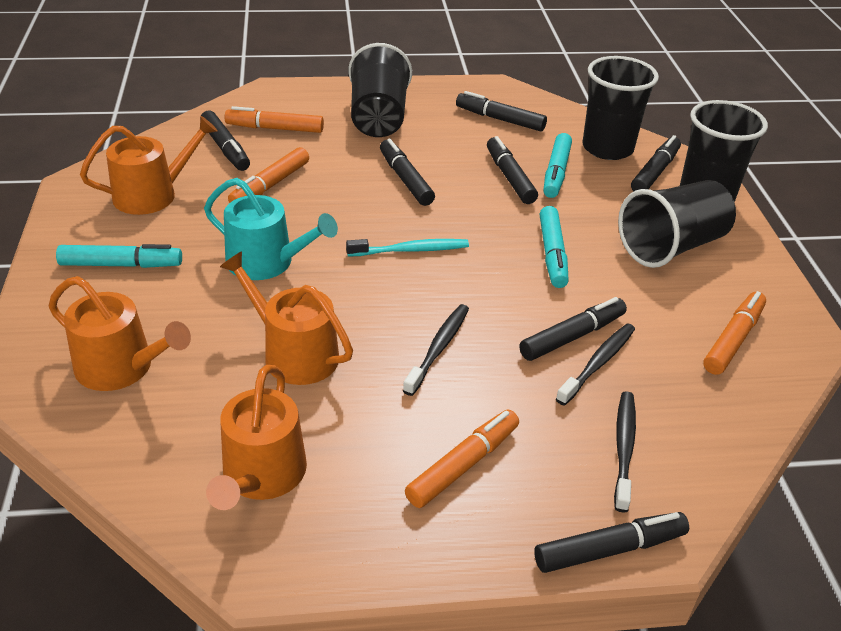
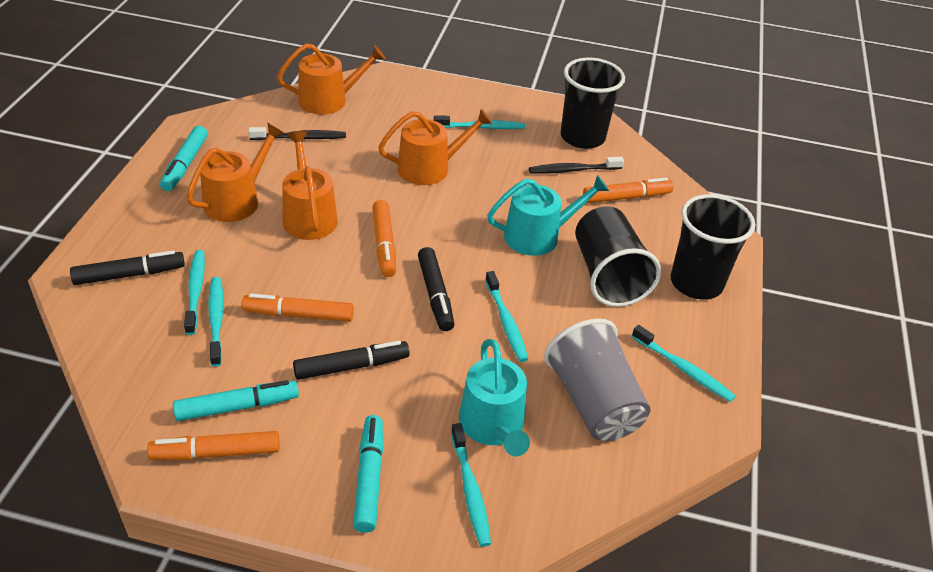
black cup: [348,43,412,137] [583,56,659,160] [618,180,736,268] [680,100,768,202] = 4 -> [561,58,625,149] [575,206,661,307] [670,194,755,300] = 3
black marker: [200,111,250,171] [380,138,435,206] [456,91,547,132] [487,136,538,204] [519,297,627,361] [534,512,689,573] [631,135,681,191] = 7 -> [70,250,185,285] [293,341,410,380] [418,247,454,331] = 3
black toothbrush: [403,304,469,396] [556,323,635,406] [614,391,636,513] = 3 -> [249,127,346,140] [529,157,624,174] = 2
grey cup: none = 0 -> [544,318,650,441] = 1
turquoise toothbrush: [346,239,469,256] = 1 -> [184,250,205,335] [208,277,224,367] [434,115,525,129] [451,423,491,547] [485,271,528,362] [632,325,735,402] = 6
turquoise watering can: [204,178,338,280] = 1 -> [459,339,530,456] [487,175,609,256] = 2

